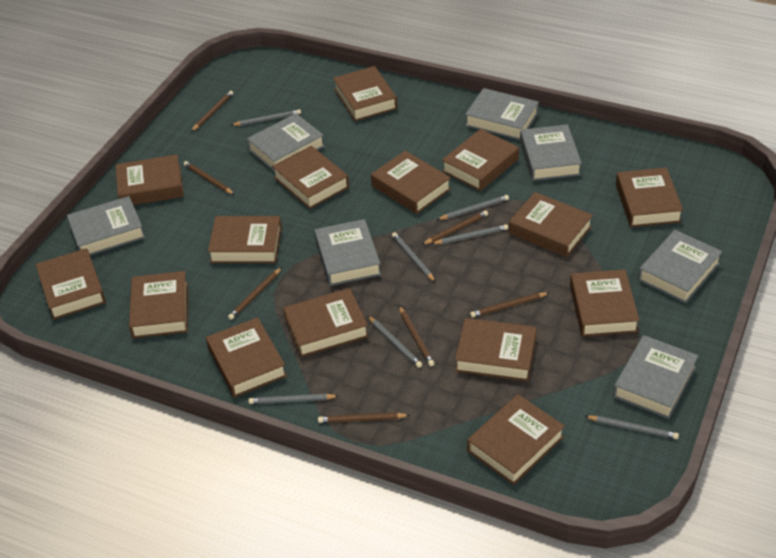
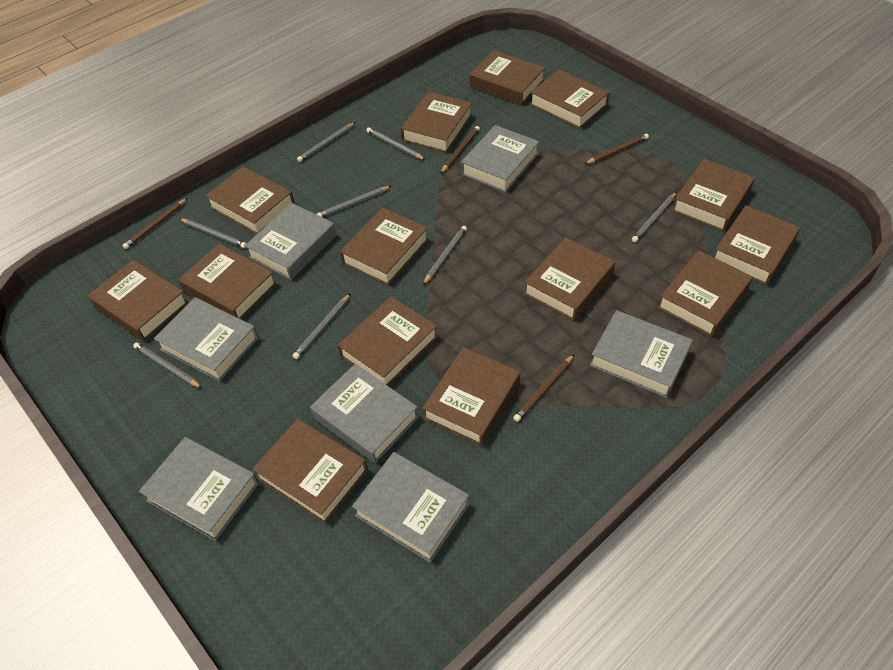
brown book: [35,248,106,320] [116,154,184,205] [129,271,188,338] [206,317,287,398] [208,216,282,263] [272,146,349,209] [283,288,369,357] [333,66,397,121] [371,151,451,214] [442,129,519,191] [455,318,537,381] [467,394,565,485] [509,192,593,257] [570,269,640,337] [616,168,683,227] = 15 -> [88,260,188,341] [178,244,277,319] [205,166,295,235] [252,419,368,524] [338,296,438,386] [340,207,429,286] [401,92,472,153] [422,347,520,446] [470,50,545,105] [524,237,615,321] [530,69,610,129] [657,250,753,337] [672,159,755,232] [714,205,800,285] = 14
brown pencil: [184,161,235,195] [191,91,233,132] [228,267,282,320] [318,413,410,423] [399,306,434,366] [422,210,488,245] [470,292,550,318] = 7 -> [122,198,187,249] [440,126,480,174] [513,355,574,422] [585,134,649,164] = 4
grey pencil: [232,109,301,126] [248,394,338,404] [368,316,422,368] [392,232,435,282] [431,224,508,244] [437,195,509,220] [585,416,679,439] = 7 -> [133,342,202,388] [179,218,246,248] [293,293,351,359] [297,122,356,162] [317,186,391,217] [366,127,426,160] [423,226,467,285] [632,192,677,242] = 8

